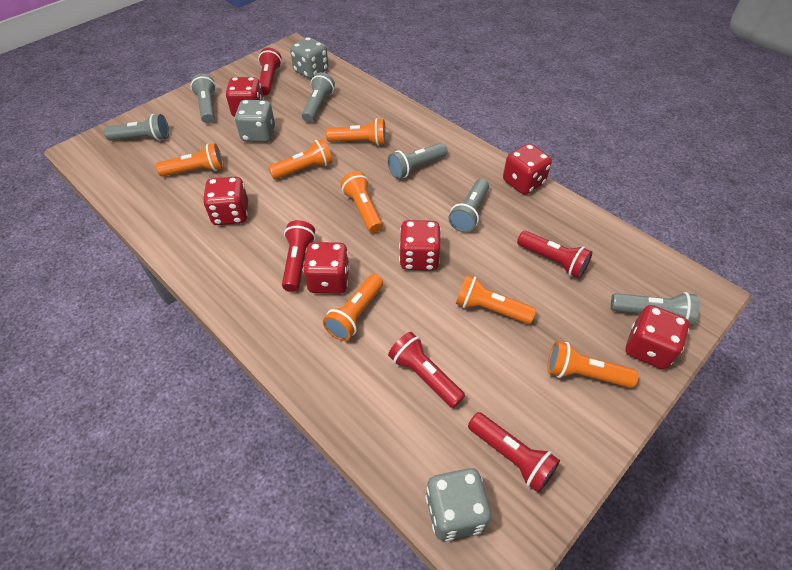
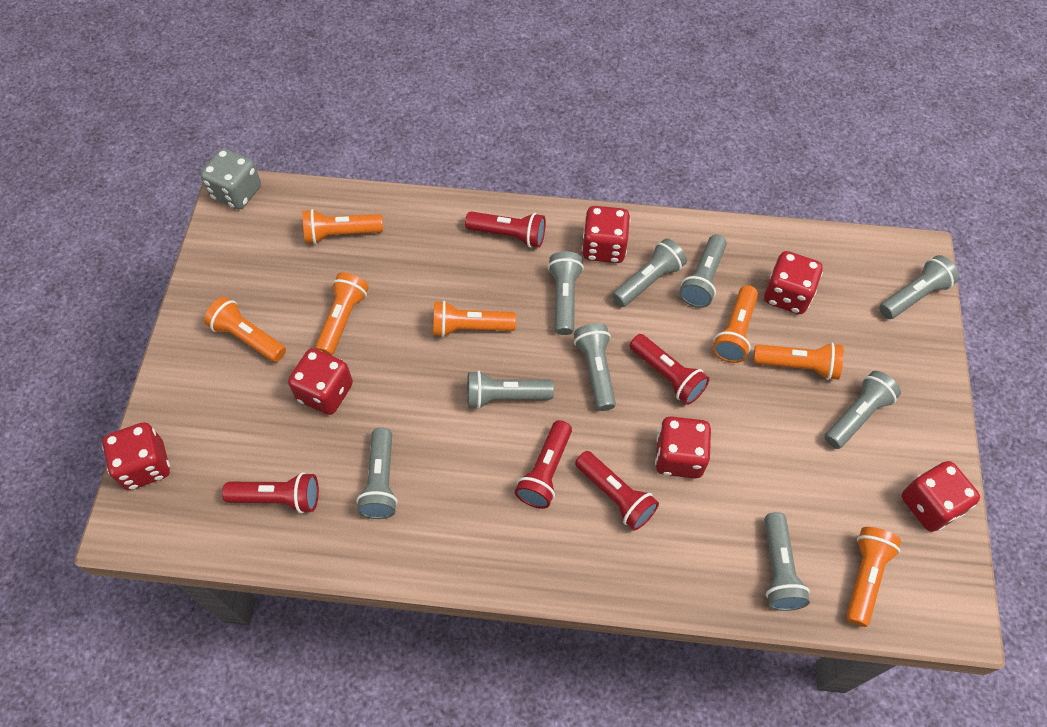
grey dice: [235,100,275,142] [290,37,329,79] [425,468,491,541] = 3 -> [200,148,261,209] = 1
grey flashlight: [104,114,169,141] [190,73,216,124] [302,72,335,123] [388,143,448,179] [449,179,489,232] [611,292,699,326] = 6 -> [356,427,398,519] [467,370,554,409] [548,251,584,335] [574,323,616,411] [612,238,687,307] [679,234,727,308] [764,512,810,611] [825,371,901,449] [879,255,959,319] = 9

